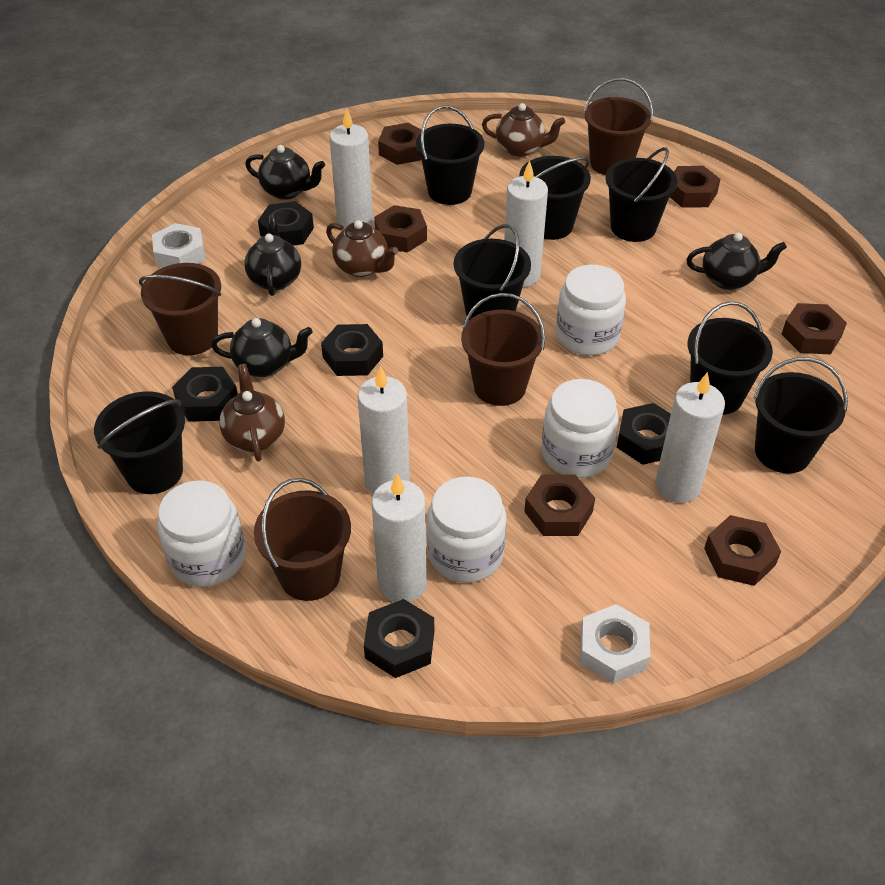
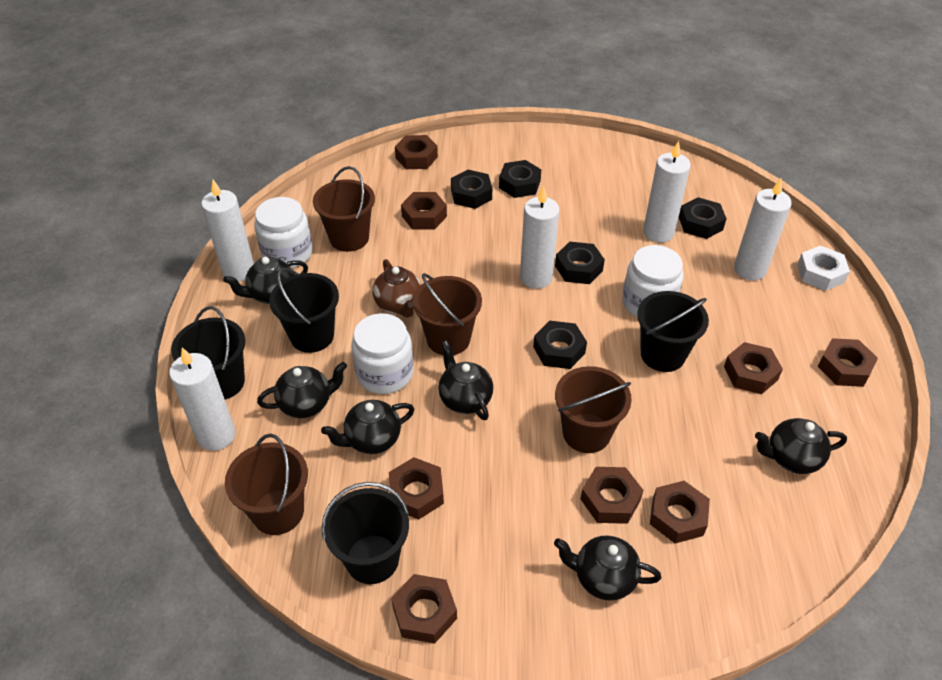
black bucket: [94,392,185,494] [416,105,484,205] [454,224,531,320] [519,156,591,240] [605,147,677,242] [688,301,773,415] [753,357,848,474] = 7 -> [171,306,245,400] [269,268,339,353] [321,482,409,584] [637,291,709,372] = 4
black teapot: [211,318,313,377] [244,214,301,296] [245,145,325,200] [686,233,787,290] = 4 -> [223,257,308,304] [257,362,347,418] [321,400,414,454] [438,340,493,420] [554,535,661,601] [755,418,847,474] = 6
brown nut: [374,205,427,253] [378,123,421,165] [524,475,595,536] [670,166,721,208] [704,515,781,586] [781,303,847,354] = 6 -> [389,457,444,520] [391,574,457,644] [395,135,438,169] [401,192,447,230] [581,467,644,524] [650,481,710,544] [724,342,783,394] [818,338,878,387] = 8
brown teapot: [219,364,285,461] [326,220,398,277] [482,103,565,157] = 3 -> [373,259,421,318] = 1
white jar: [158,480,246,587] [427,477,506,583] [541,379,619,478] [556,265,626,356] = 4 -> [255,197,313,268] [351,313,414,394] [622,245,683,318] = 3
white nut: [152,223,206,268] [580,604,650,684] = 2 -> [797,245,850,291] = 1

